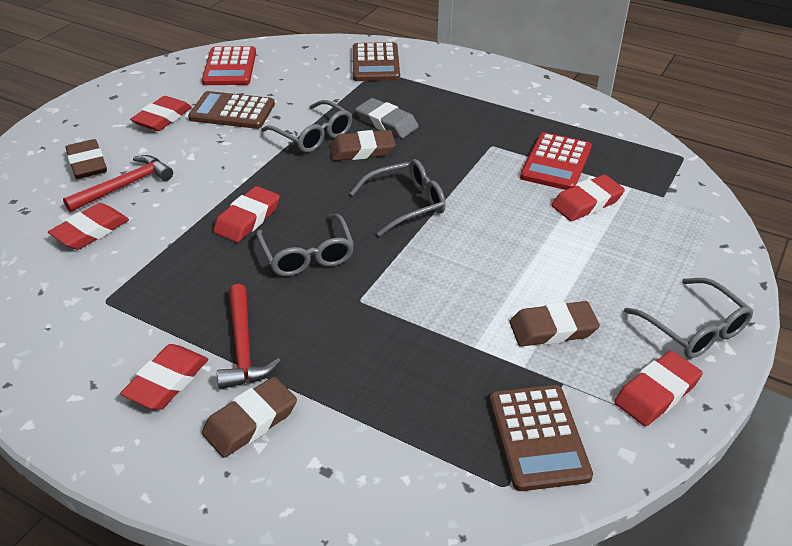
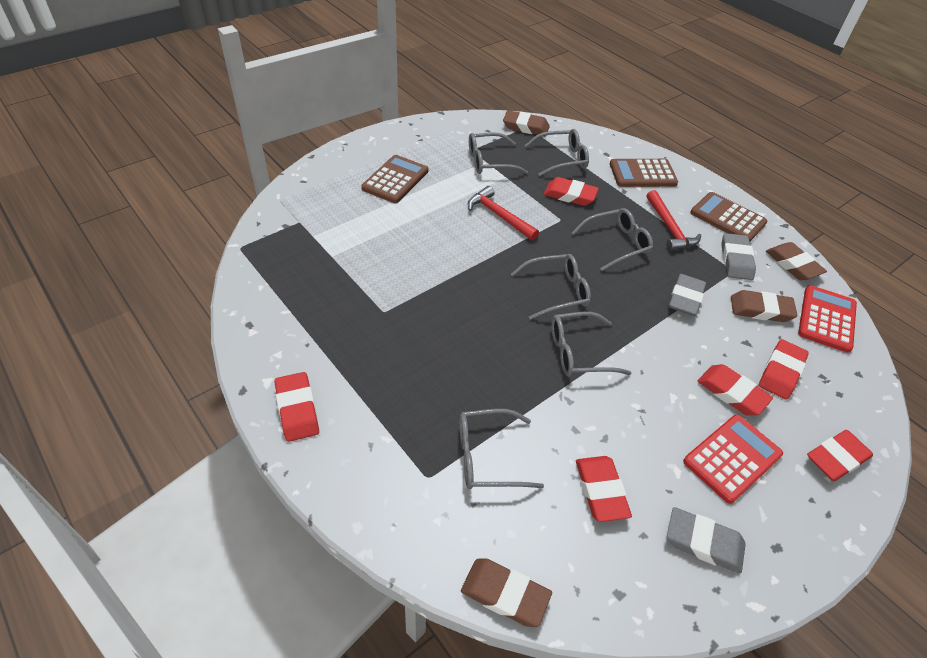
grey eraser: [356,98,419,138] = 1 -> [667,507,746,573] [668,274,706,316] [721,233,756,280] = 3
grey glasses: [256,214,354,276] [261,100,352,153] [350,159,446,236] [624,278,753,358] = 4 -> [459,409,544,489] [469,132,528,174] [511,254,591,320] [525,129,589,176] [551,312,631,376] [572,208,653,271] = 6

